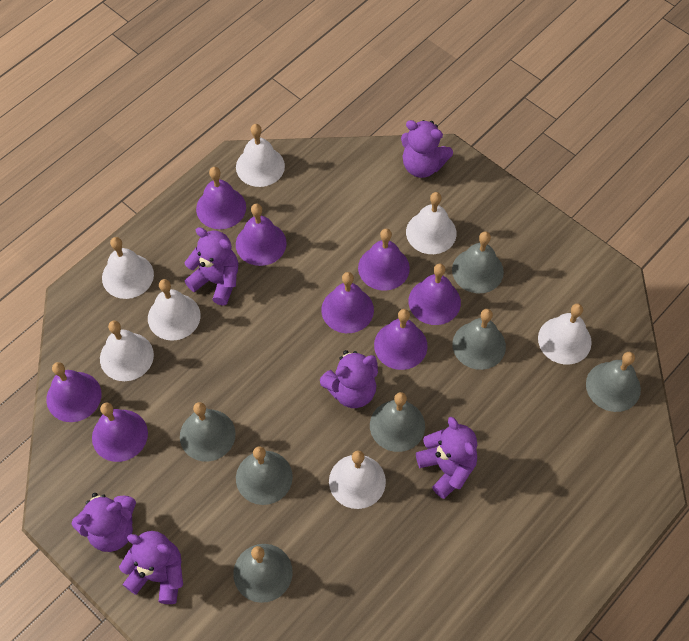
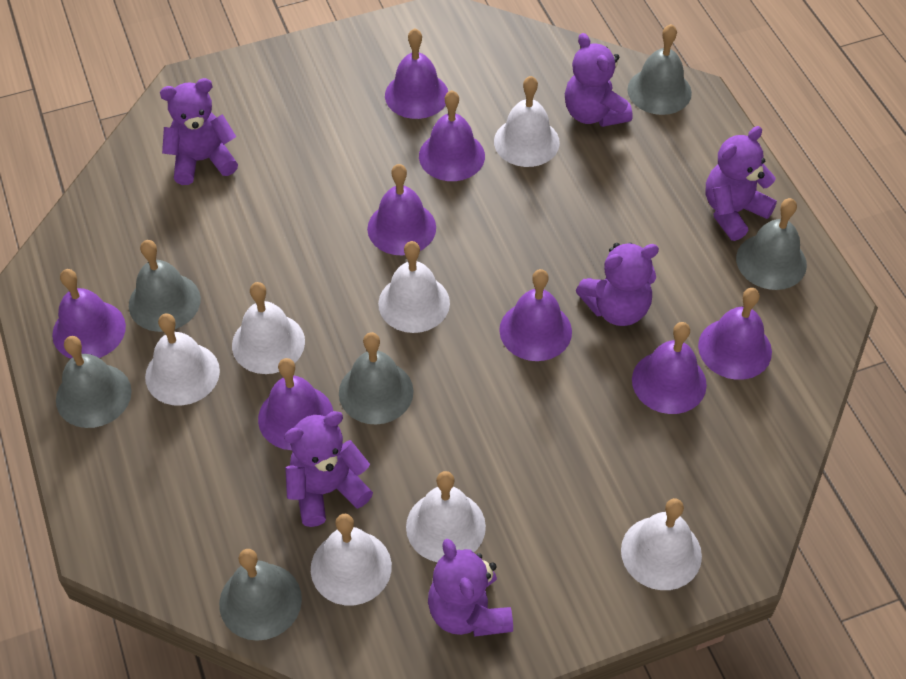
grey bell: [180,402,236,461] [233,544,293,603] [236,446,293,505] [370,392,425,452] [452,231,504,293] [452,309,506,370] [586,352,641,412] = 7 -> [56,336,132,428] [129,240,201,332] [219,549,302,641] [339,332,414,425] [627,24,692,115] [736,198,807,290] = 6

